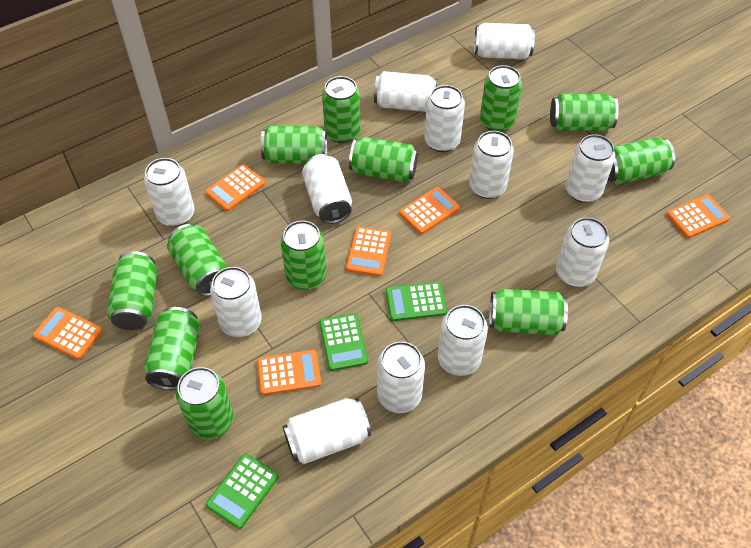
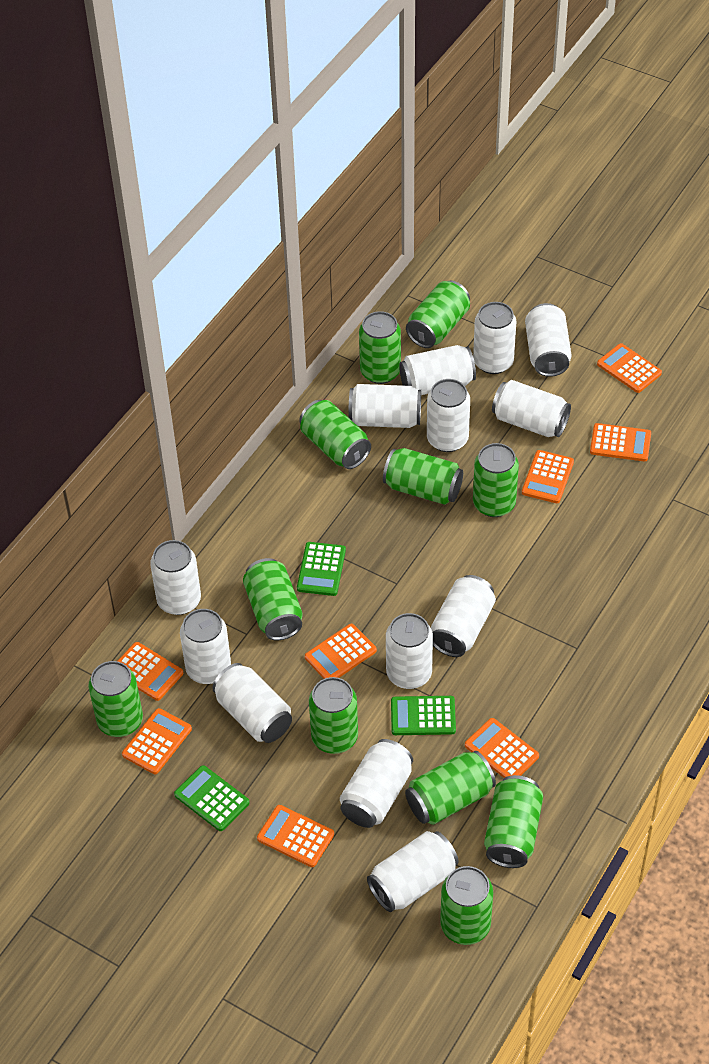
green can: [107,251,157,330] [144,307,201,390] [167,224,227,296] [176,367,234,439] [261,126,327,164] [281,221,327,290] [322,76,361,143] [349,137,418,183] [480,65,522,132] [489,289,568,335] [550,94,619,131] [607,137,675,185] = 12 -> [88,661,143,737] [243,558,303,640] [299,400,371,469] [309,677,358,754] [359,311,401,384] [383,448,463,505] [405,751,496,825] [406,281,470,348] [440,866,493,945] [473,443,519,517] [484,775,543,868] = 11
orange calculator: [33,307,103,359] [205,164,266,211] [257,350,321,395] [346,226,391,276] [399,187,460,234] [666,195,730,238] = 6 -> [118,642,183,701] [122,708,192,774] [257,805,334,867] [305,624,377,679] [465,718,539,778] [522,450,574,503] [590,423,651,462] [597,343,662,393] = 8
white can: [144,158,194,227] [210,267,262,337] [283,398,371,464] [302,154,352,224] [374,71,437,112] [377,341,425,413] [424,85,465,152] [438,305,488,376] [469,131,514,199] [474,23,535,59] [556,217,609,287] [565,134,615,203] = 12 -> [150,540,201,615] [180,609,231,684] [212,663,292,743] [340,739,413,828] [348,384,421,428] [367,831,459,912] [386,613,433,689] [399,345,476,395] [427,379,470,452] [431,575,496,657] [473,302,517,374] [492,380,571,437] [525,303,572,377] = 13

